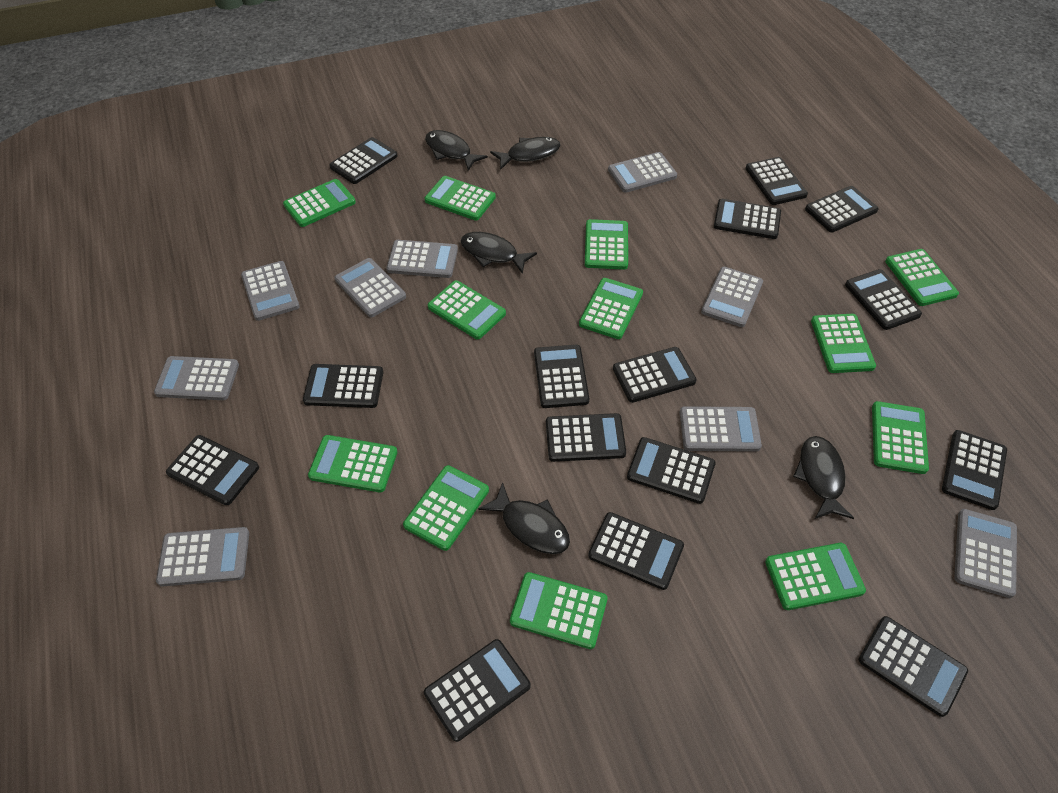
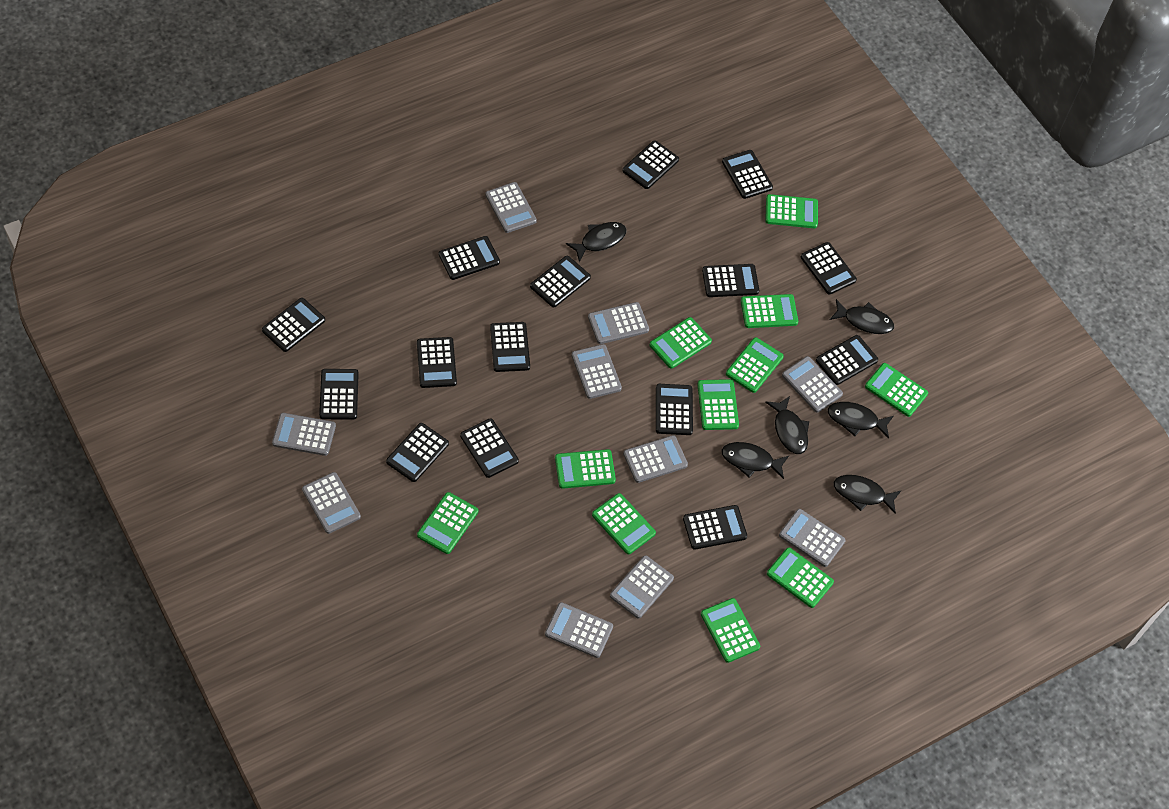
black fish: [425,130,488,171] [461,232,537,274] [478,482,570,554] [490,137,561,170] [793,436,854,519] = 5 -> [566,222,627,262] [722,442,789,479] [765,396,809,454] [828,402,894,438] [830,299,894,334] [834,475,901,514] = 6
green calculator: [283,179,356,227] [308,435,397,492] [403,465,489,551] [425,176,496,221] [428,280,506,339] [510,572,608,649] [579,278,643,339] [585,219,628,270] [765,543,866,610] [811,314,876,373] [872,401,929,474] [885,249,959,306] = 12 -> [417,492,478,554] [555,449,616,489] [592,493,656,554] [650,317,712,369] [697,379,739,430] [701,598,760,663] [726,337,784,393] [741,294,798,328] [765,194,818,228] [767,548,834,608] [865,363,928,417] = 11
grey calculator: [154,356,239,400] [156,527,249,587] [241,261,300,321] [334,258,406,317] [386,240,458,278] [608,152,677,193] [680,406,762,452] [701,267,763,327] [954,509,1017,598] = 9 -> [272,413,336,456] [302,472,361,534] [485,182,537,233] [545,602,613,658] [571,344,622,399] [588,302,649,344] [610,555,674,619] [623,435,688,483] [779,509,846,567] [782,356,843,413] = 10

